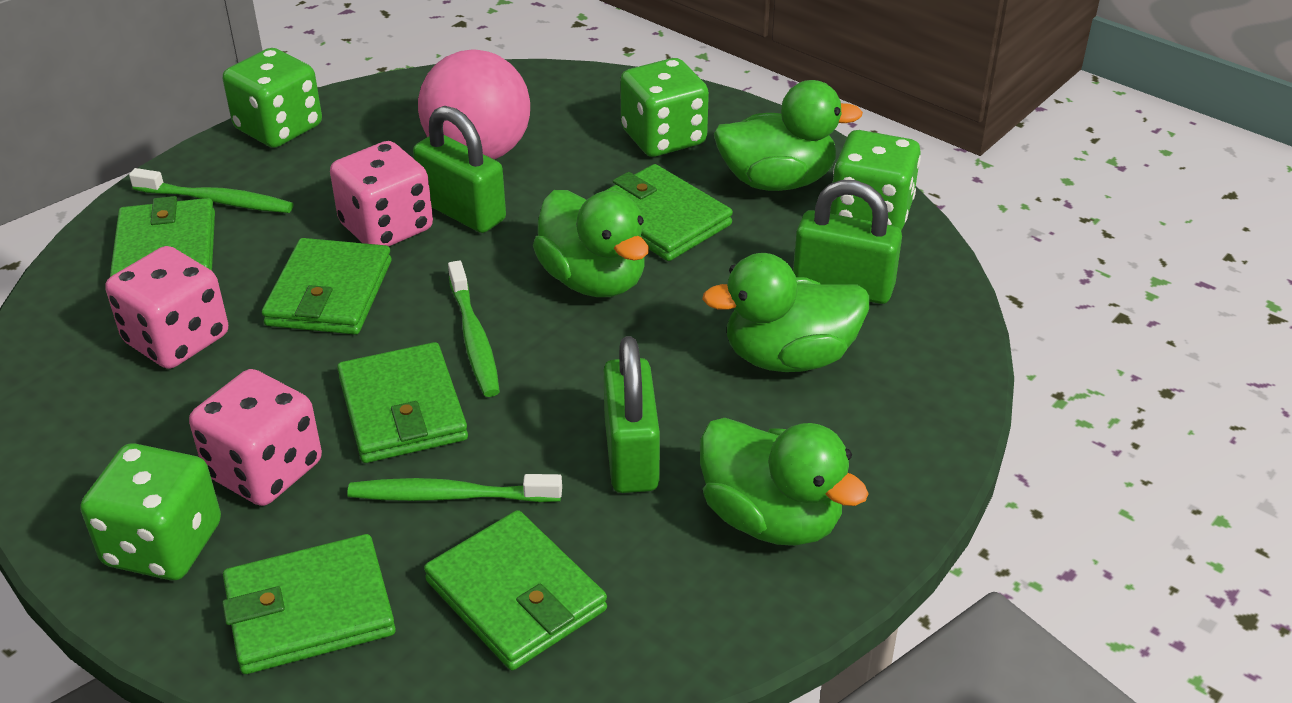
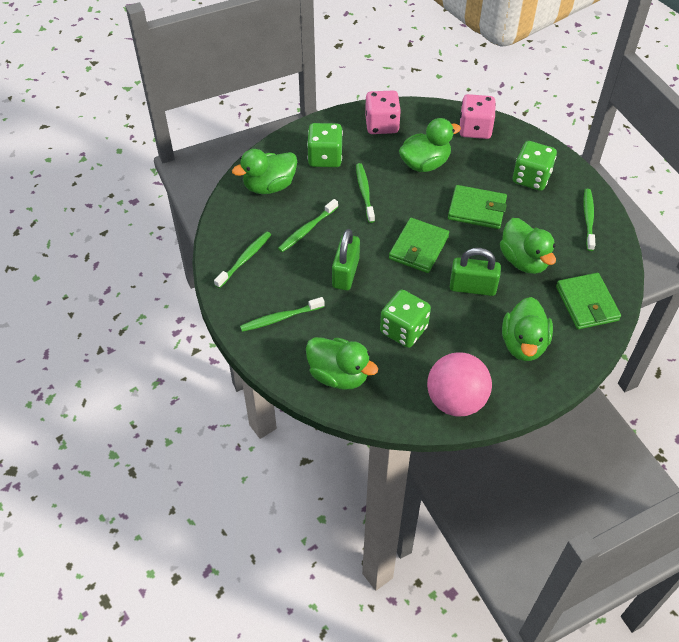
green dice: [80,443,221,580] [223,48,322,148] [620,58,709,157] [830,130,921,230] = 4 -> [307,123,343,167] [380,290,431,348] [513,141,557,191] = 3
green duck: [533,190,649,297] [700,418,869,546] [702,253,869,372] [714,80,863,191] = 4 -> [232,149,297,194] [306,337,378,390] [399,118,461,172] [500,218,556,274] [502,297,553,361] = 5
green padlock: [413,106,506,233] [603,336,660,493] [793,180,902,304] = 3 -> [332,229,360,290] [450,248,501,296] = 2
green toothbrush: [129,168,293,213] [347,474,562,502] [448,260,500,397] = 3 -> [214,231,271,288] [240,297,325,332] [278,199,338,252] [356,163,375,223] [584,189,595,251] = 5
green wallet: [110,196,215,277] [222,534,396,674] [262,238,392,335] [337,342,468,463] [424,510,607,670] [605,164,733,261] = 6 -> [389,218,449,273] [448,185,507,229] [556,273,621,329] = 3
pink dice: [105,246,228,369] [189,369,322,506] [330,141,433,246] = 3 -> [365,90,401,134] [459,94,496,139] = 2

